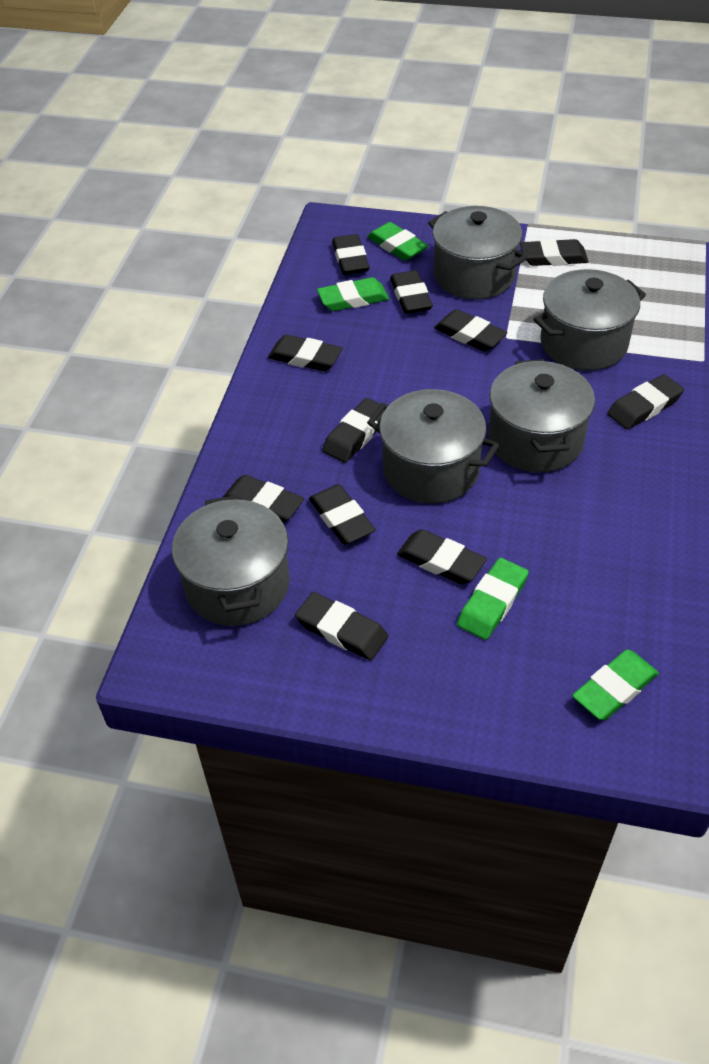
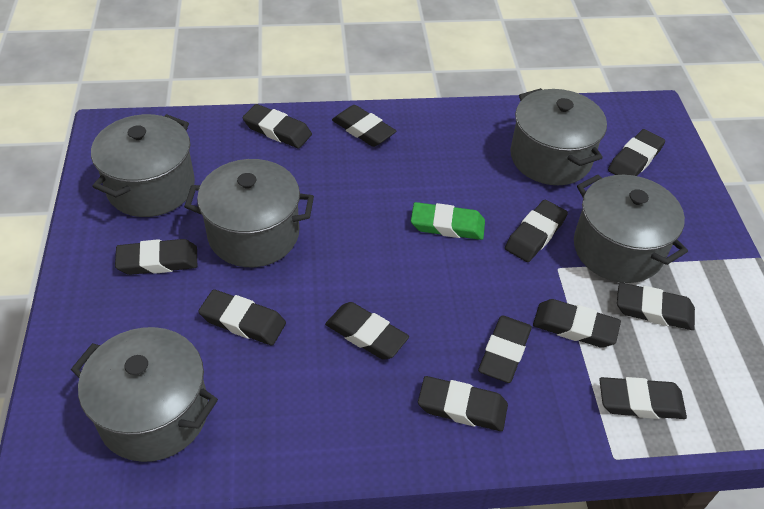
black eraser: [222,475,304,523] [268,335,343,371] [295,592,388,660] [309,484,376,544] [322,398,385,463] [332,234,370,275] [390,270,433,314] [397,529,487,584] [434,309,507,352] [520,239,588,266] [607,374,684,429] = 11 -> [115,239,197,275] [198,289,286,346] [242,104,312,148] [325,302,409,360] [332,105,396,147] [418,376,508,431] [478,316,532,383] [505,200,568,262] [533,299,621,348] [599,377,687,419] [608,129,665,176] [617,282,695,330] = 12
green eraser: [317,277,389,311] [367,222,428,261] [457,558,529,640] [572,649,659,720] = 4 -> [411,202,485,240] = 1

